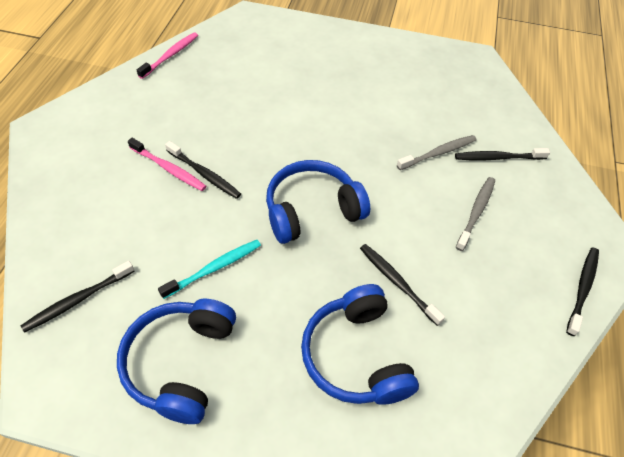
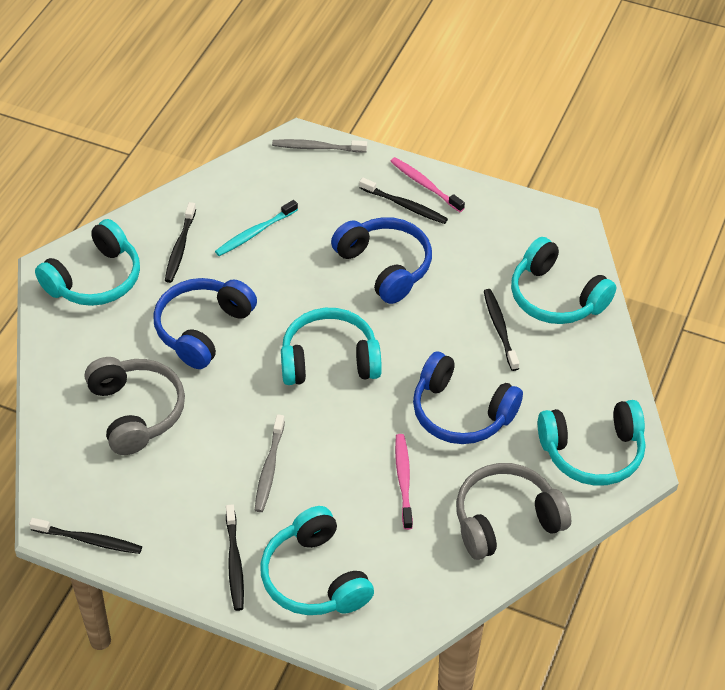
grey headphones: none = 0 -> [85,357,185,455] [456,463,571,560] = 2
turquoise headphones: none = 0 -> [35,219,140,306] [260,506,374,615] [281,308,382,385] [511,237,616,324] [538,400,645,486] = 5

